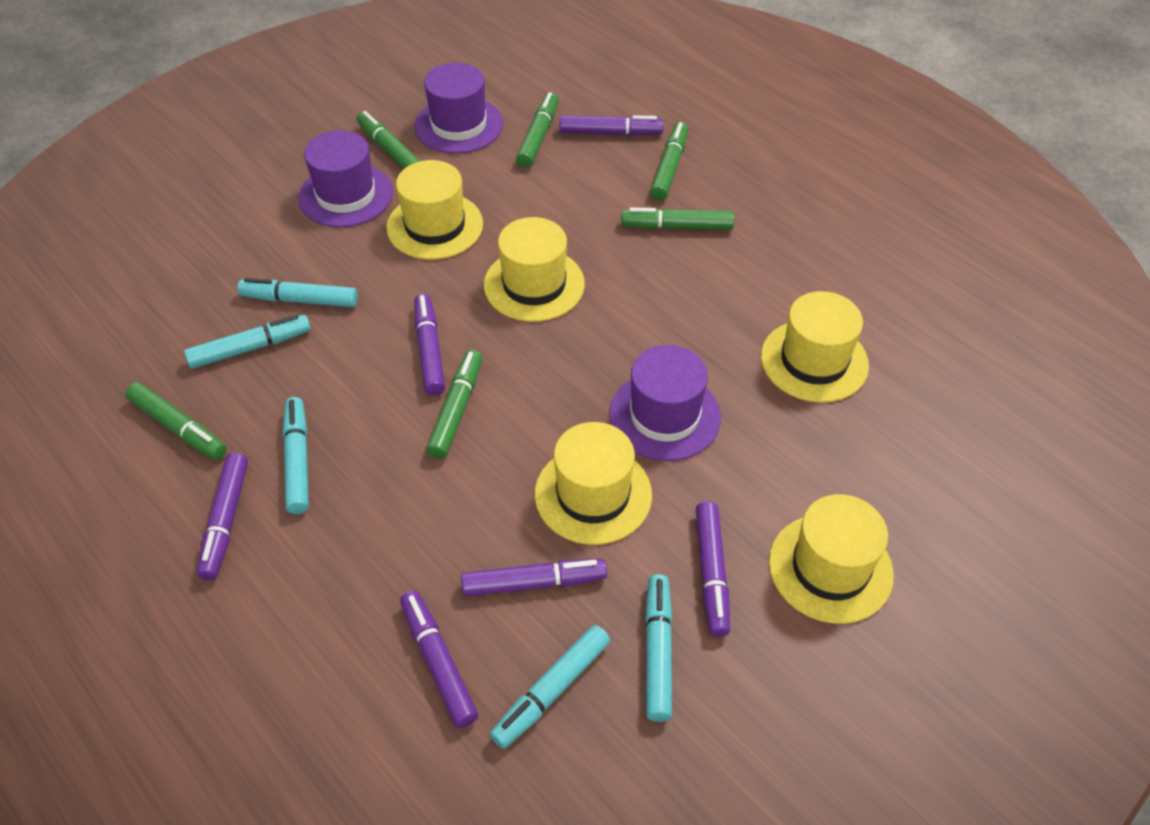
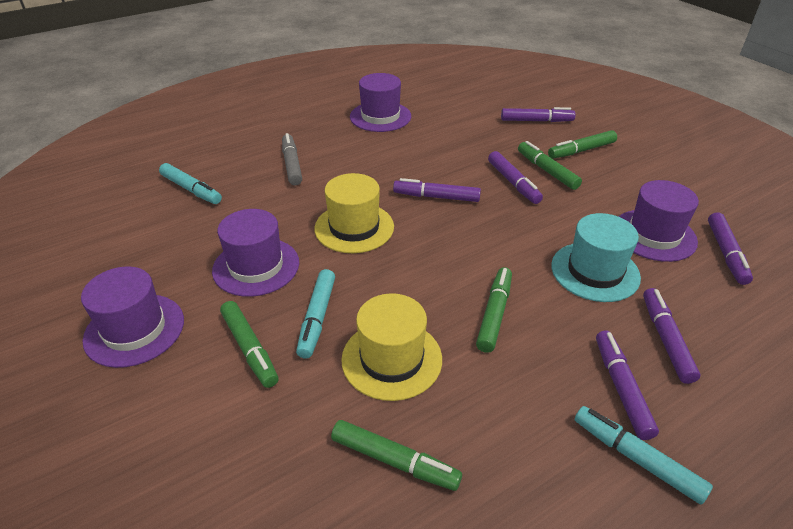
green marker: [125,382,227,460] [357,111,420,169] [426,350,482,459] [516,92,559,167] [621,207,734,230] [650,122,688,200] = 6 -> [220,301,279,388] [331,420,462,491] [476,267,512,353] [518,141,582,190] [548,130,617,159] = 5
grey marker: none = 0 -> [282,133,302,185] = 1
purple hat: [298,130,393,227] [414,63,503,153] [609,345,721,461] = 3 -> [81,266,184,368] [212,209,299,297] [350,73,411,132] [619,180,699,262] = 4
turquoise hat: none = 0 -> [551,213,641,302] = 1
turquoise marker: [184,314,311,369] [237,278,358,307] [283,397,309,514] [490,625,610,749] [645,574,672,722] = 5 -> [159,163,222,204] [296,269,335,359] [575,406,713,505] = 3
yellow hat: [386,160,483,260] [484,217,585,322] [535,422,652,545] [761,291,869,403] [769,494,894,624] = 5 -> [314,173,394,253] [341,293,442,401] = 2

